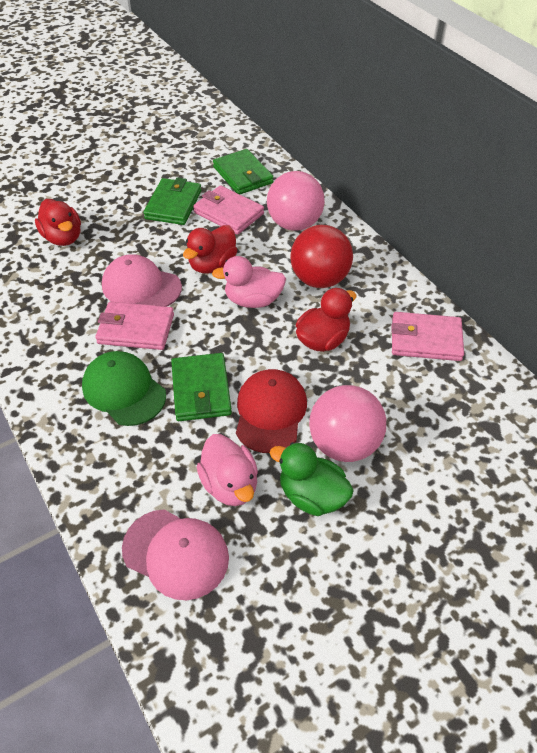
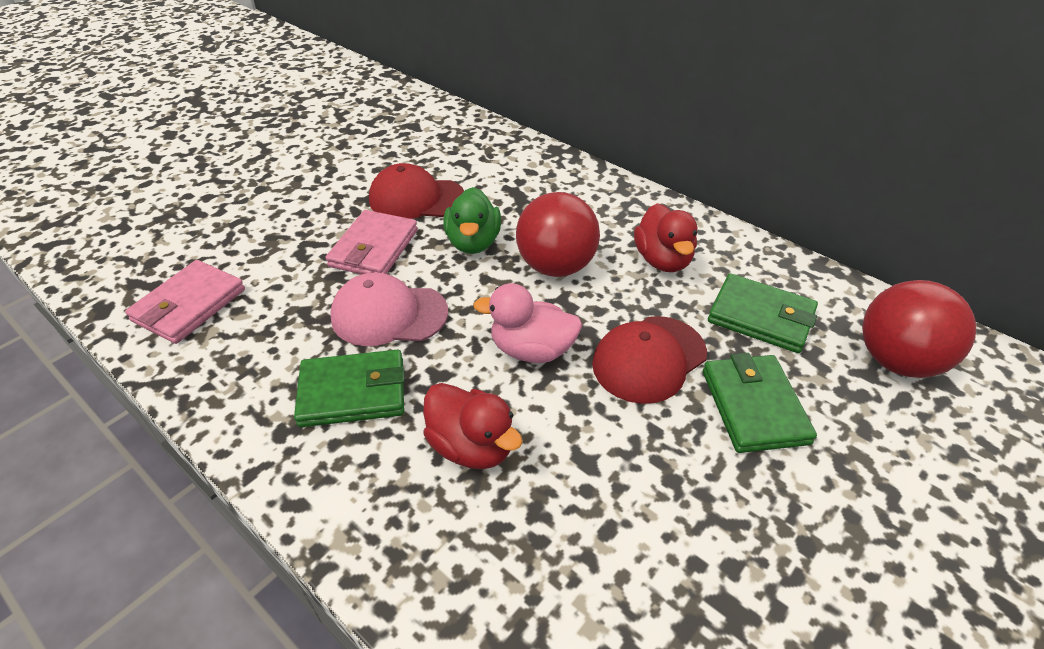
green cap: [82,351,166,426] = 1 -> none = 0
pink ball: [267,171,325,231] [309,385,386,462] = 2 -> none = 0
pink cap: [102,254,182,307] [122,509,229,600] = 2 -> [330,272,448,346] = 1
pink duck: [197,434,258,506] [212,256,286,308] = 2 -> [473,283,582,363] = 1
pink wallet: [95,302,174,350] [193,185,264,235] [392,312,464,361] = 3 -> [125,260,245,344] [326,210,418,274] = 2
red ball: [290,225,353,288] = 1 -> [516,192,600,277] [862,280,976,378] = 2
red cap: [236,369,307,453] = 1 -> [369,163,464,219] [592,316,707,404] = 2
red duck: [35,199,81,246] [183,225,237,274] [296,288,356,352] = 3 -> [423,383,523,469] [634,203,698,272] = 2

